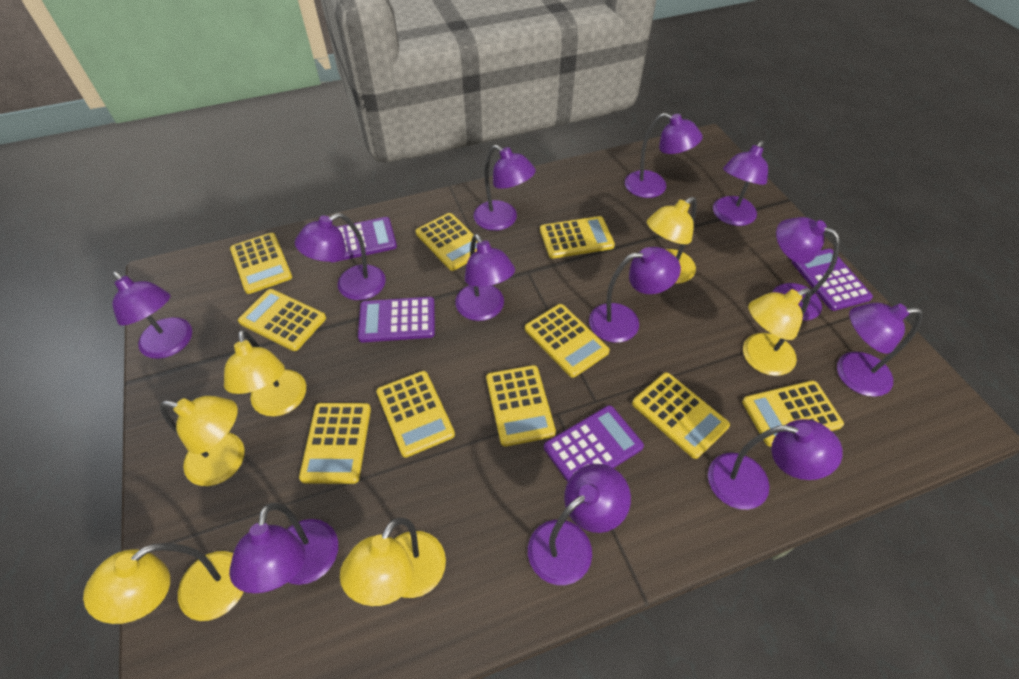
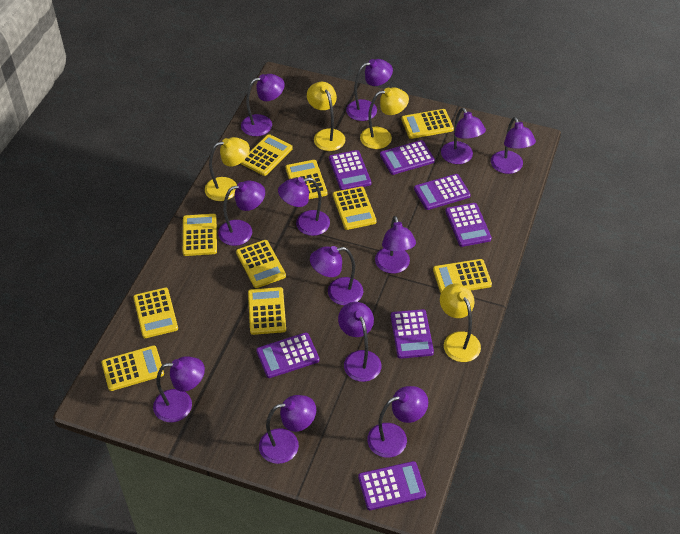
purple calculator: [330,217,397,262] [358,297,435,342] [544,405,644,482] [792,249,873,311] = 4 -> [256,333,320,378] [329,150,371,190] [358,461,426,510] [380,140,435,175] [391,309,434,359] [414,174,471,210] [445,203,492,247] = 7
yellow lamp: [83,543,244,624] [160,396,245,486] [224,330,306,416] [340,518,446,606] [647,197,697,284] [743,288,811,376] = 6 -> [205,137,250,201] [307,82,345,151] [360,87,409,149] [440,284,481,362] = 4

